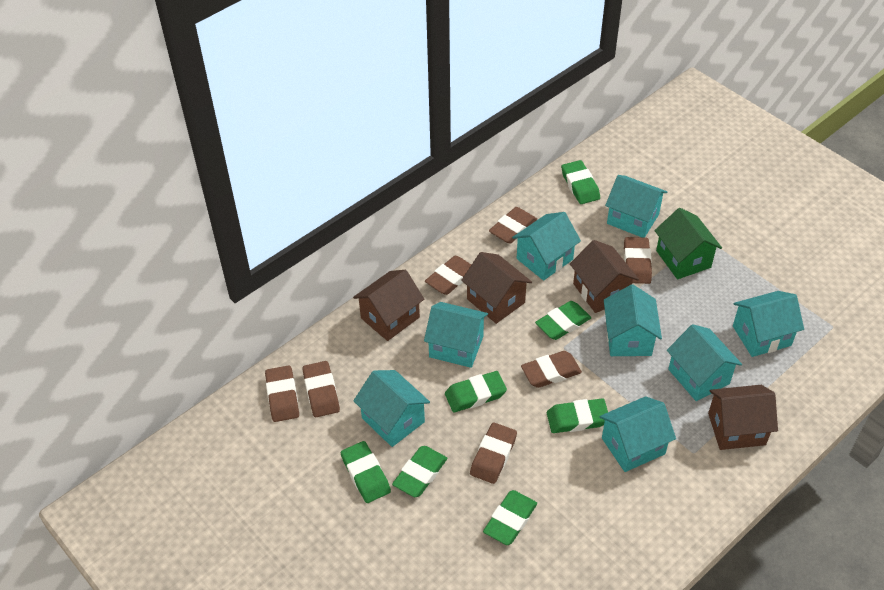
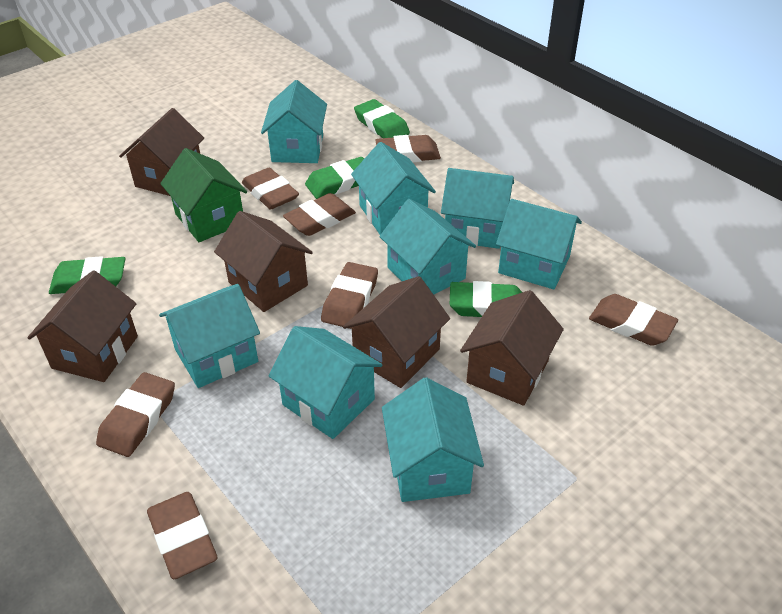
brown house: [353,270,424,341] [461,252,532,324] [570,240,639,313] [708,385,778,450] = 4 -> [27,270,138,382] [119,108,204,196] [214,211,313,312] [343,276,450,388] [460,290,564,406] = 5
green eraser: [341,441,391,503] [392,446,447,497] [445,371,507,413] [483,490,537,545] [535,301,591,340] [547,398,608,433] [561,160,600,204] = 7 -> [49,256,125,294] [305,157,364,199] [354,99,410,138] [450,281,522,317] = 4

